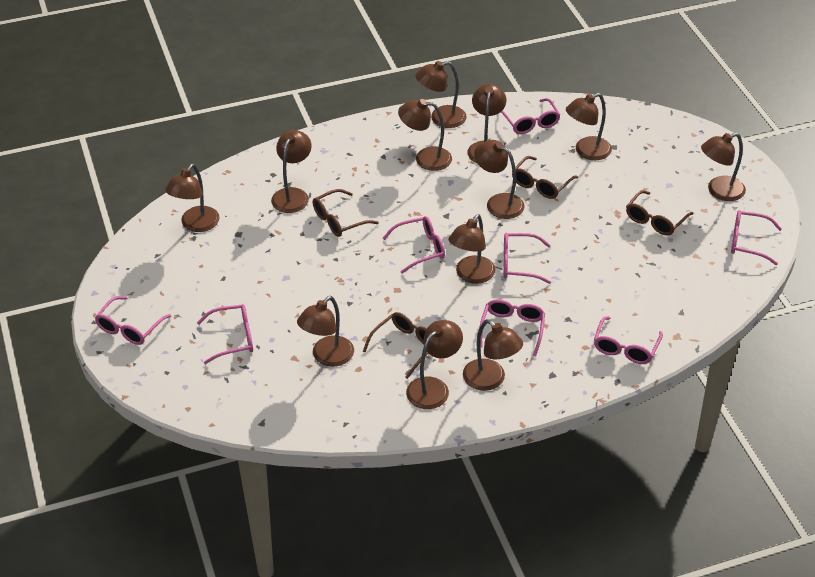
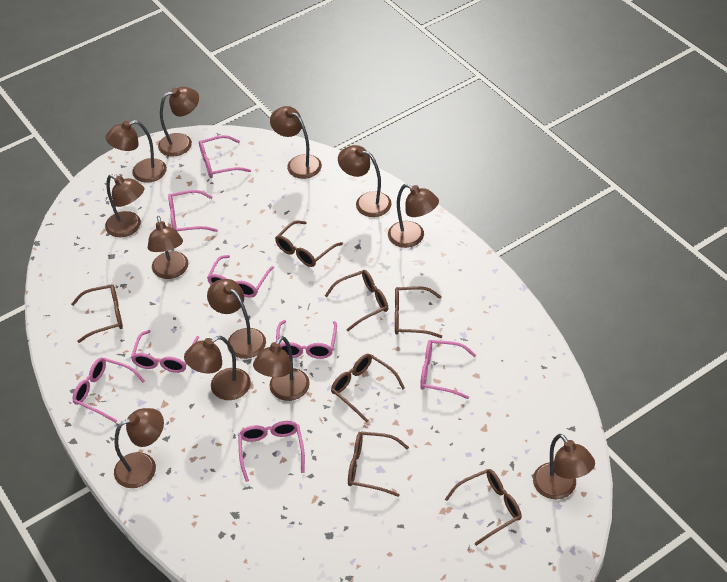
brown glasses: [313,189,379,237] [363,312,428,379] [512,156,578,199] [626,190,694,236] = 4 -> [71,284,123,343] [275,221,343,267] [325,270,388,331] [331,354,405,423] [348,431,409,497] [395,286,442,338] [445,469,522,546] = 7

